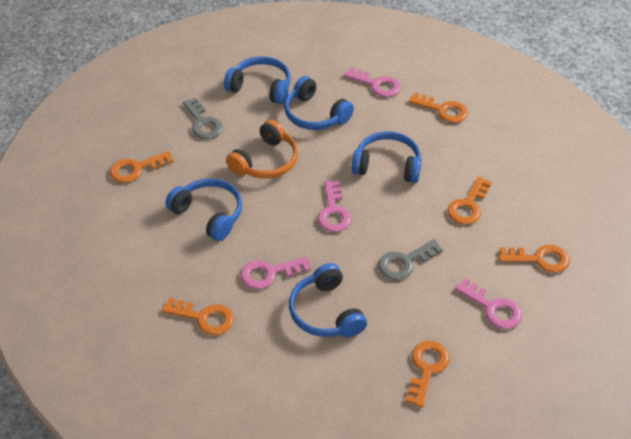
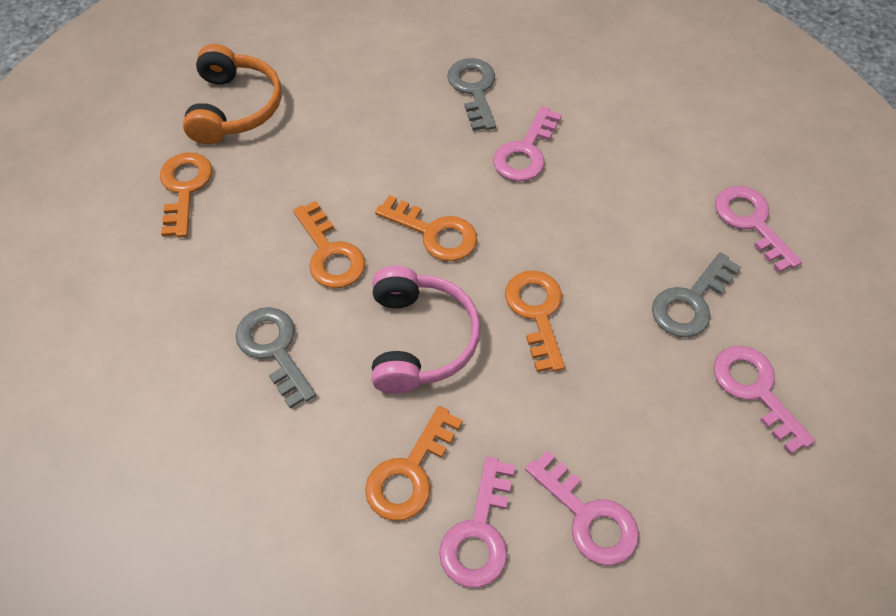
blue headphones: [165,178,242,241] [224,56,291,104] [284,76,354,130] [289,263,367,337] [352,131,422,183] = 5 -> none = 0
grey key: [183,97,223,139] [378,239,443,280] = 2 -> [236,307,316,409] [447,58,496,131] [652,252,741,337] = 3
orange key: [110,151,174,183] [162,297,234,335] [406,341,450,408] [409,93,468,123] [448,177,492,225] [499,245,570,273] = 6 -> [160,152,212,238] [293,201,366,288] [365,406,463,521] [375,195,477,261] [505,270,565,372] = 5
pink headphones: none = 0 -> [371,266,481,394] = 1
pink key: [240,256,311,289] [318,181,351,232] [344,67,401,97] [455,278,522,329] = 4 -> [439,456,515,588] [493,106,562,182] [525,450,639,566] [714,346,815,454] [715,186,802,273] = 5

